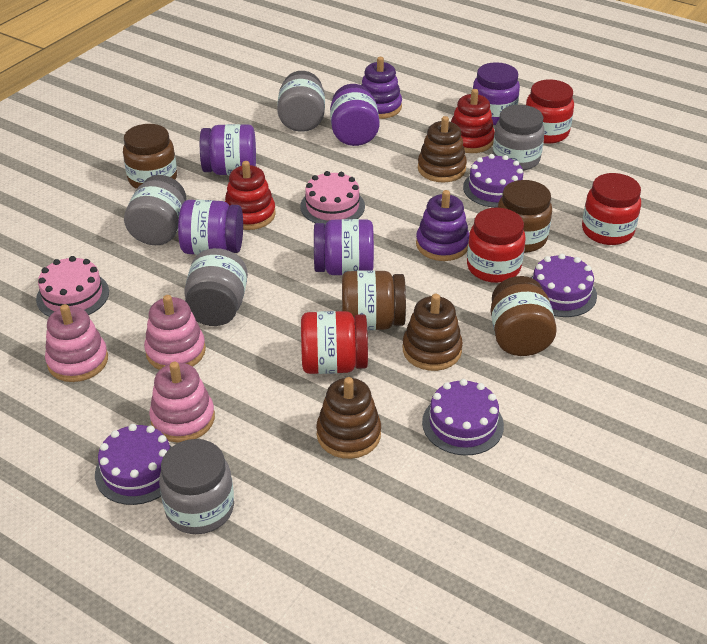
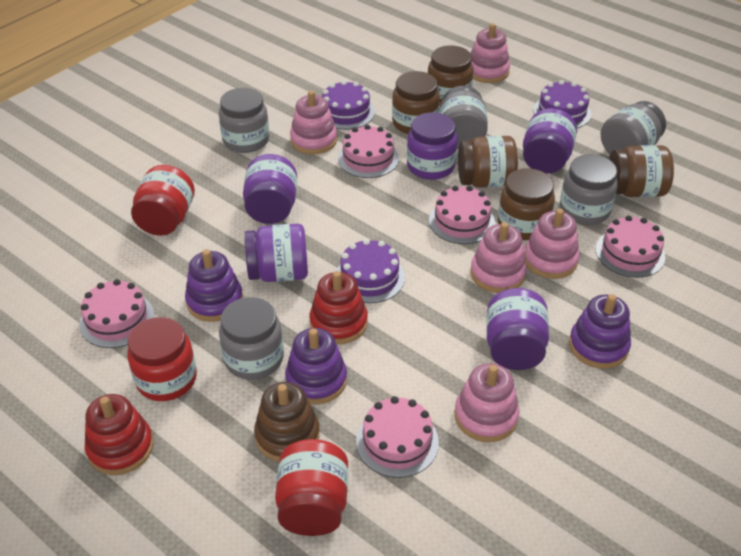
brown jar: [123,124,177,189] [342,270,406,330] [491,276,557,356] [498,180,552,253] = 4 -> [392,71,440,134] [428,45,474,105] [458,136,518,188] [498,168,555,240] [609,145,674,197] = 5
brown stacking toy: [316,377,381,459] [403,294,463,371] [418,116,467,183] = 3 -> [254,382,320,461] = 1
pink cake: [36,256,109,317] [300,171,365,225] = 2 -> [79,279,154,348] [338,125,399,178] [356,396,439,478] [429,186,495,244] [596,215,665,278] = 5
pink stacking toy: [45,304,108,382] [144,295,206,370] [149,362,215,443] = 3 -> [290,91,337,154] [455,363,519,442] [470,23,510,83] [470,222,527,293] [524,209,579,279] = 5
purple cake: [95,424,171,505] [422,379,504,456] [463,154,523,208] [531,254,597,317] = 4 -> [322,80,375,130] [336,239,405,303] [533,80,592,128] = 3
purple stacking toy: [362,57,402,119] [416,190,469,261] = 2 -> [185,249,243,322] [285,328,347,404] [569,294,631,369] = 3
red jar: [301,311,368,374] [467,208,525,283] [526,79,574,144] [582,173,641,245] = 4 -> [127,317,197,401] [131,165,195,236] [275,439,348,536] = 3

